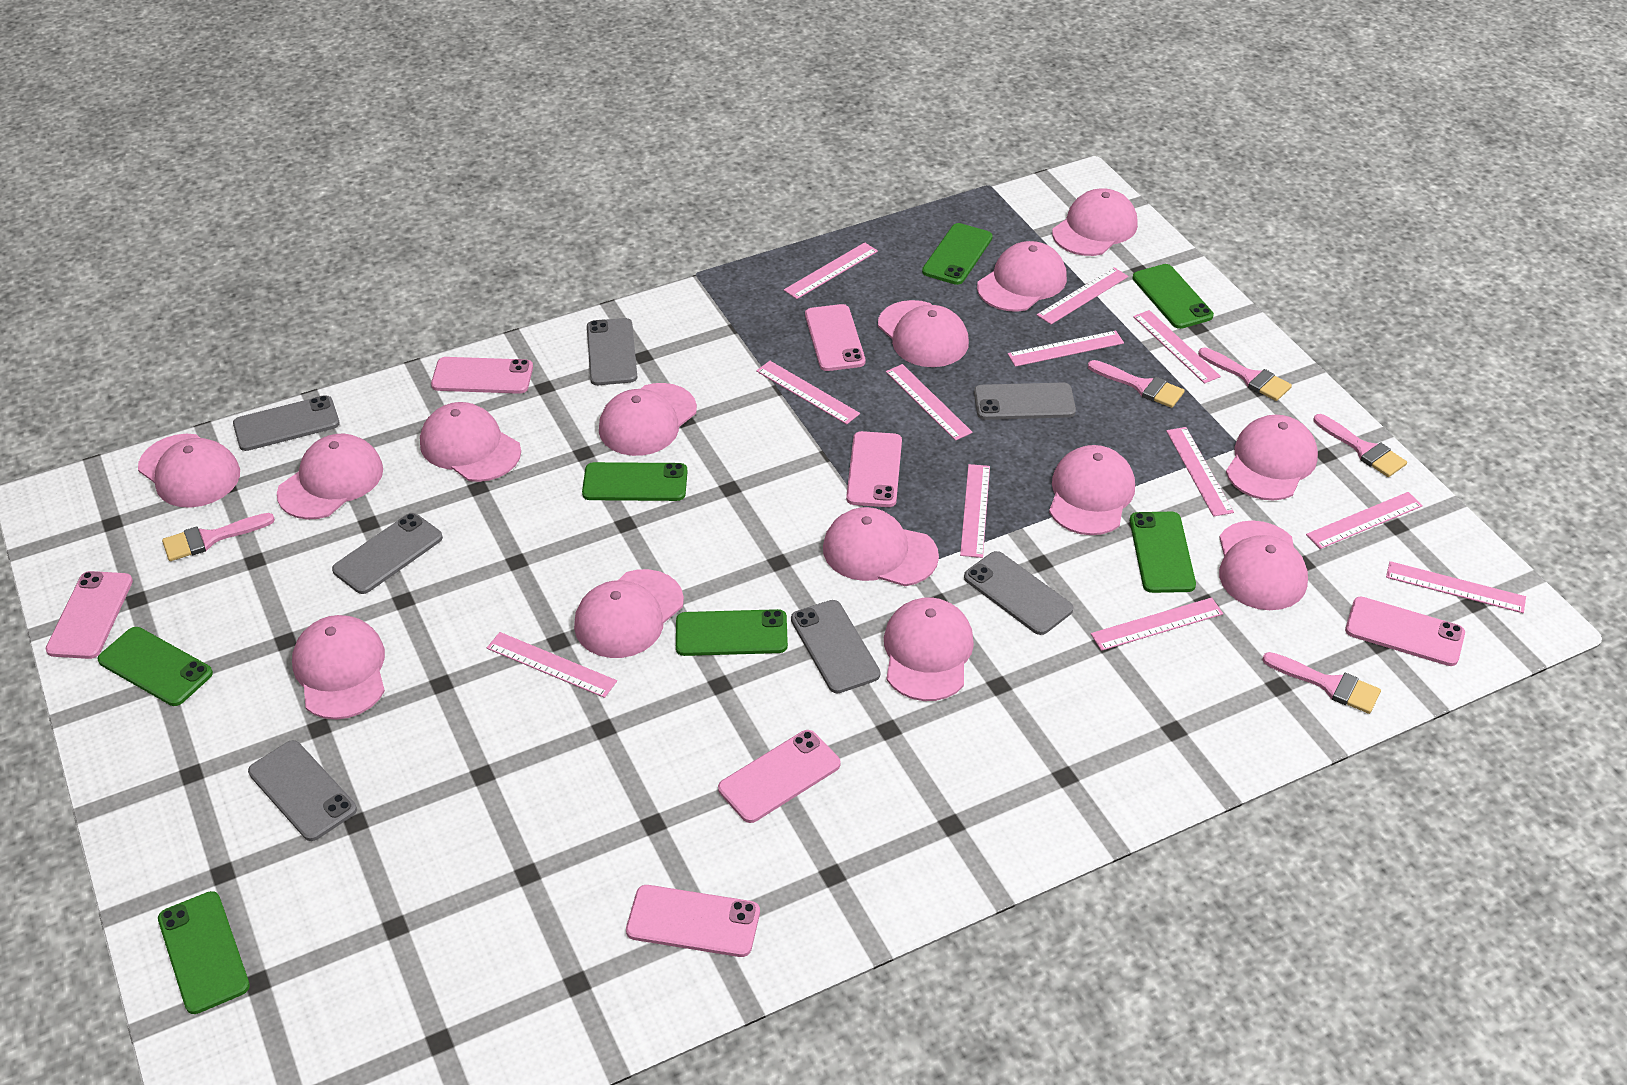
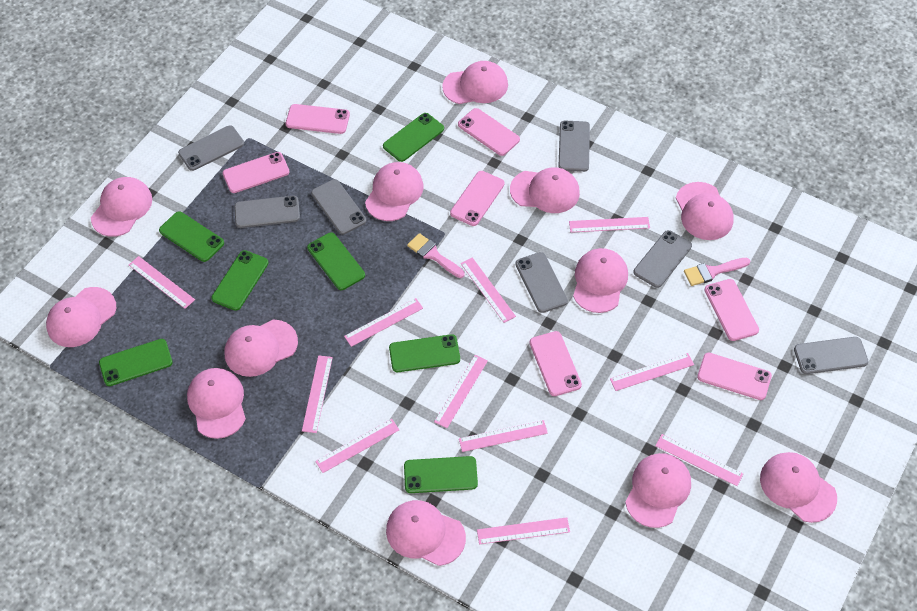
pink brush: [162,513,275,561] [1088,360,1185,408] [1198,348,1292,401] [1262,652,1381,714] [1314,414,1407,477] = 5 -> [407,233,465,278] [684,258,750,286] = 2
pink cap: [138,434,240,508] [277,434,383,519] [292,615,385,720] [420,402,521,482] [574,569,684,658] [599,383,697,456] [823,507,939,586] [878,300,969,367] [884,597,974,701] [977,241,1067,312] [1049,445,1135,535] [1052,188,1138,256] [1219,520,1308,610] [1226,415,1318,501] = 14 -> [46,287,116,347] [91,177,152,237] [187,368,246,439] [225,320,298,377] [365,162,424,221] [386,500,466,566] [442,61,508,104] [510,167,580,213] [573,248,628,313] [625,453,691,528] [676,182,734,240] [760,452,837,523] = 12
pink ruler: [487,632,617,698] [756,361,860,425] [784,242,878,299] [886,364,973,441] [960,464,990,558] [1008,330,1124,367] [1037,267,1128,324] [1091,597,1223,651] [1133,310,1221,384] [1166,427,1234,517] [1306,492,1423,549] [1386,561,1526,613] = 12 -> [129,256,195,309] [302,355,333,433] [315,419,399,473] [344,298,423,347] [434,355,488,428] [459,420,548,452] [461,257,516,323] [477,517,570,544] [569,217,650,233] [610,353,694,391] [655,434,743,486] = 11

